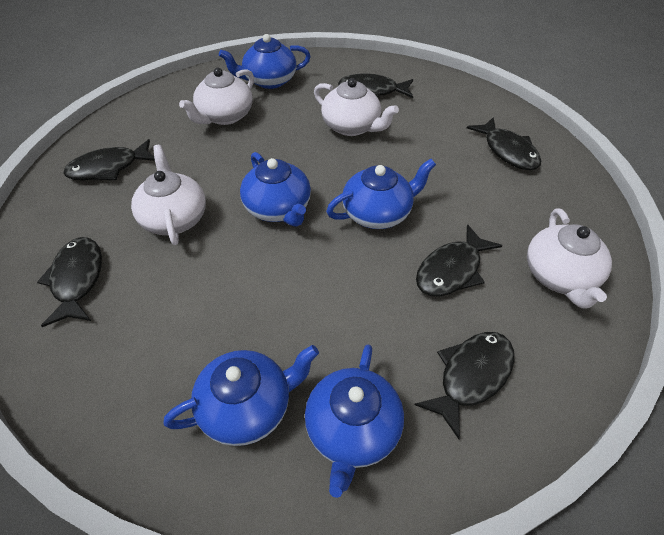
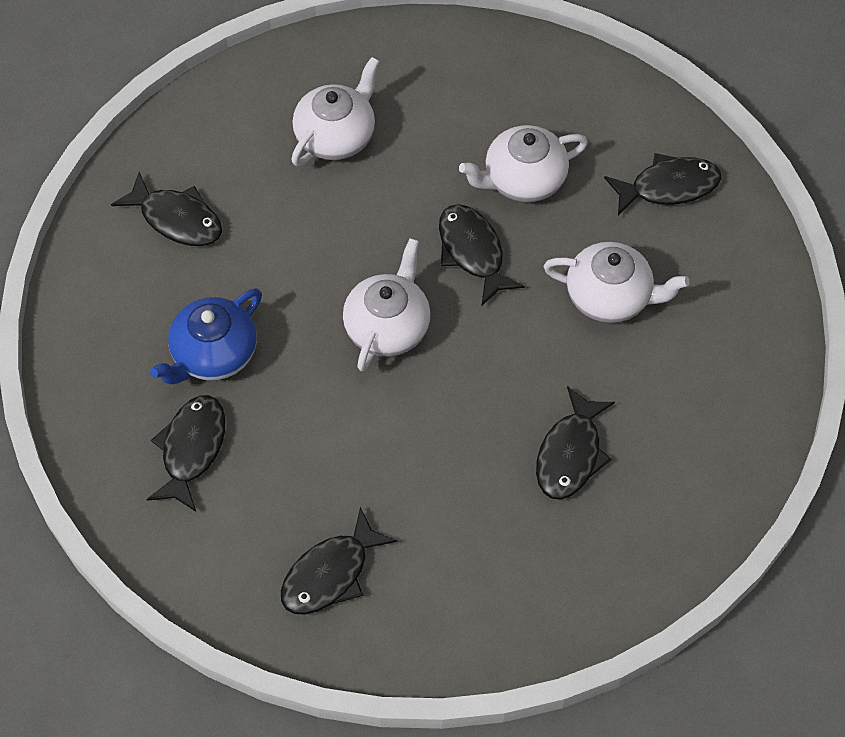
blue teapot: [163,345,319,446] [219,34,311,89] [240,152,311,227] [305,344,404,498] [326,159,436,229] = 5 -> [150,288,262,384] = 1

